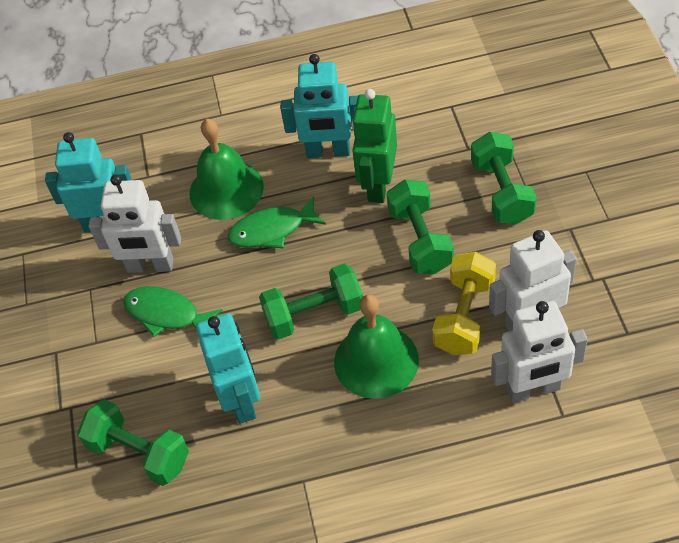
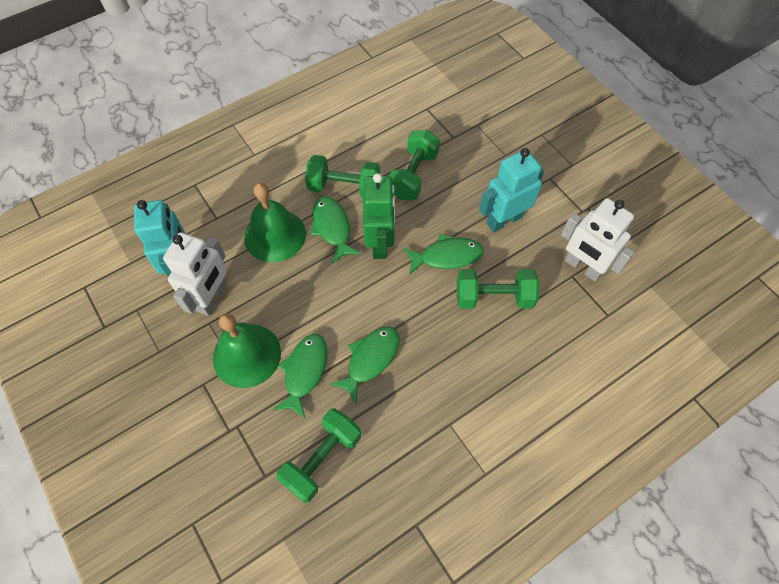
green fish: [123,286,223,337] [228,196,326,248] = 2 -> [273,334,328,418] [310,197,361,263] [330,326,400,403] [404,234,484,275] = 4
turquoise robot: [45,132,132,232] [196,313,260,424] [280,54,359,158] = 3 -> [134,200,186,277] [479,148,544,232] = 2
white robot: [89,174,181,273] [489,230,576,331] [491,301,588,403] = 3 -> [163,232,227,316] [561,198,635,282] = 2
yellow dumbbell: [432,252,496,355] = 1 -> none = 0

